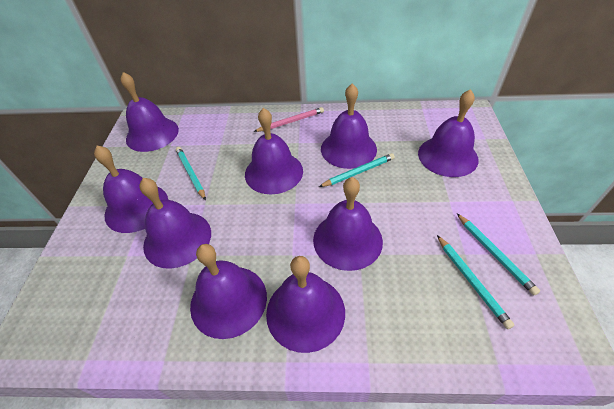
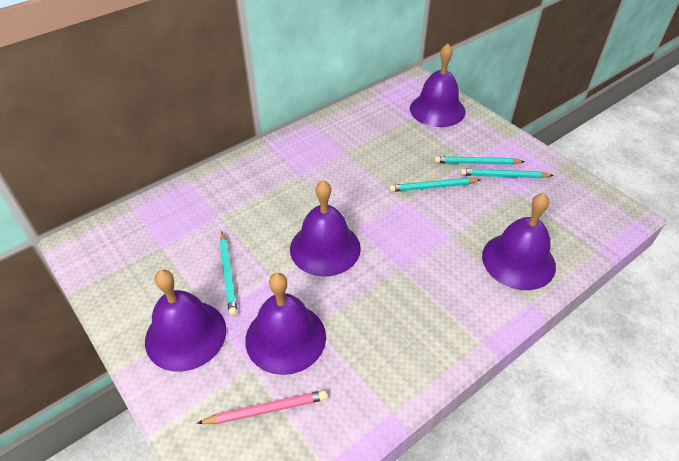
purple bell: [94,145,168,233] [121,72,179,152] [139,178,211,269] [190,244,267,339] [245,108,303,194] [266,256,345,353] [313,177,383,271] [321,84,377,169] [418,89,479,177] = 9 -> [145,270,227,372] [245,273,326,375] [290,180,361,277] [410,43,466,127] [482,193,556,290] = 5

